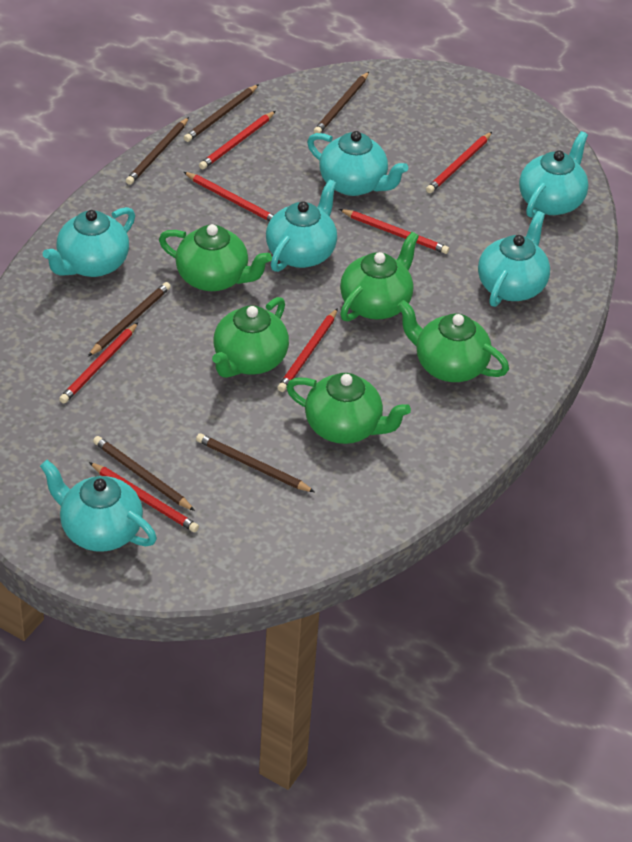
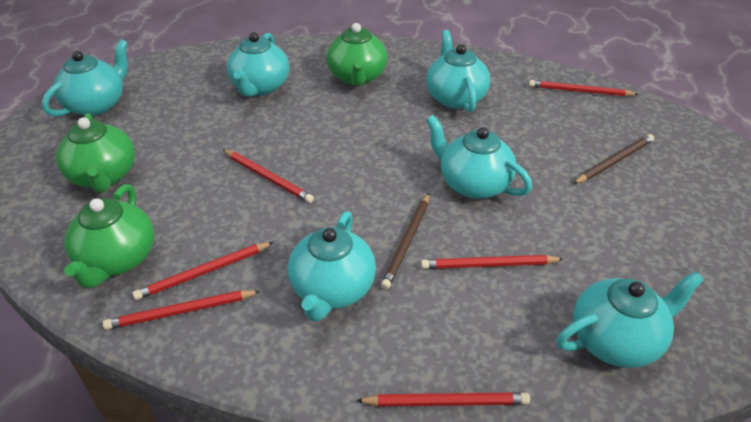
brown pencil: [88,282,171,356] [93,436,195,511] [126,117,189,185] [184,84,259,142] [196,433,315,492] [314,72,369,133] = 6 -> [381,193,429,290] [573,134,654,184] = 2
green teapot: [159,224,272,291] [212,297,289,378] [286,373,411,444] [340,232,419,322] [397,300,509,382] = 5 -> [56,113,135,193] [64,184,154,288] [326,23,387,86] = 3
red pencil: [59,322,138,403] [89,462,199,532] [184,172,274,221] [199,111,275,170] [277,308,338,392] [339,209,449,254] [426,132,492,193] = 7 -> [103,290,260,330] [132,242,273,300] [222,149,314,203] [356,392,530,407] [421,255,563,269] [529,80,639,96] = 6

